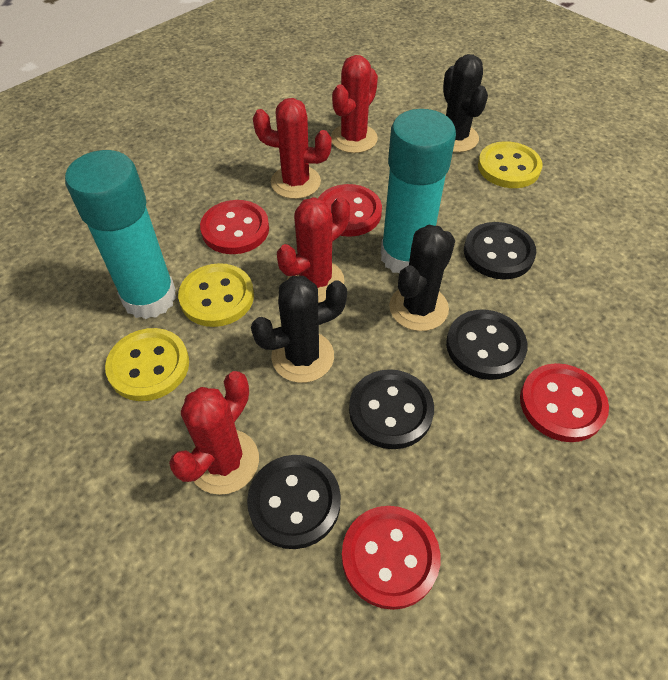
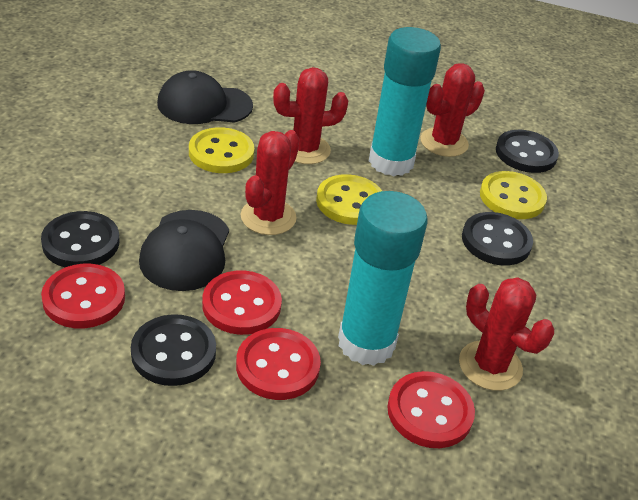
black cactus: [251,276,347,383] [389,225,455,331] [443,54,488,152] = 3 -> none = 0
black cap: none = 0 -> [139,210,229,291] [157,70,253,124] = 2

